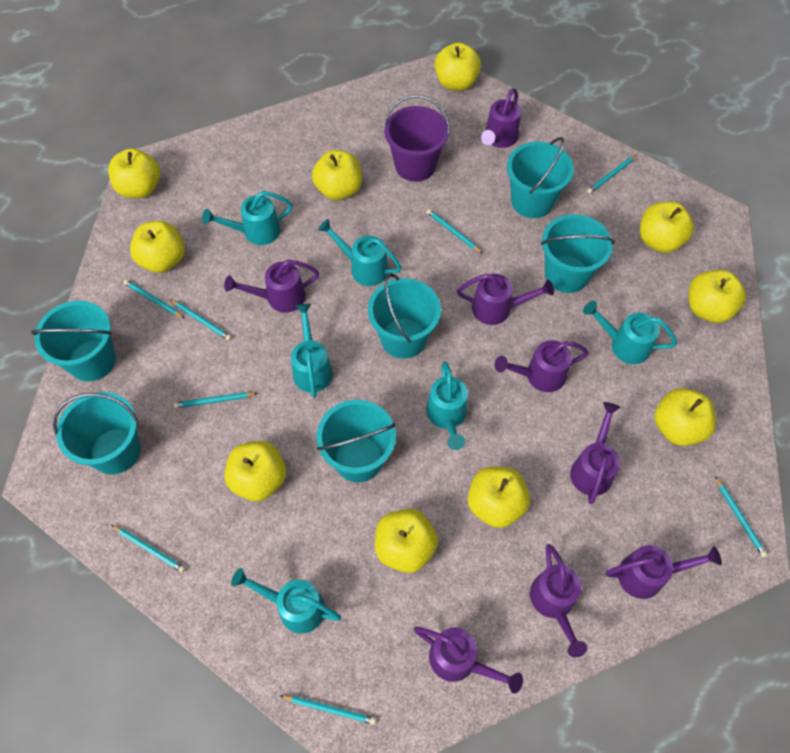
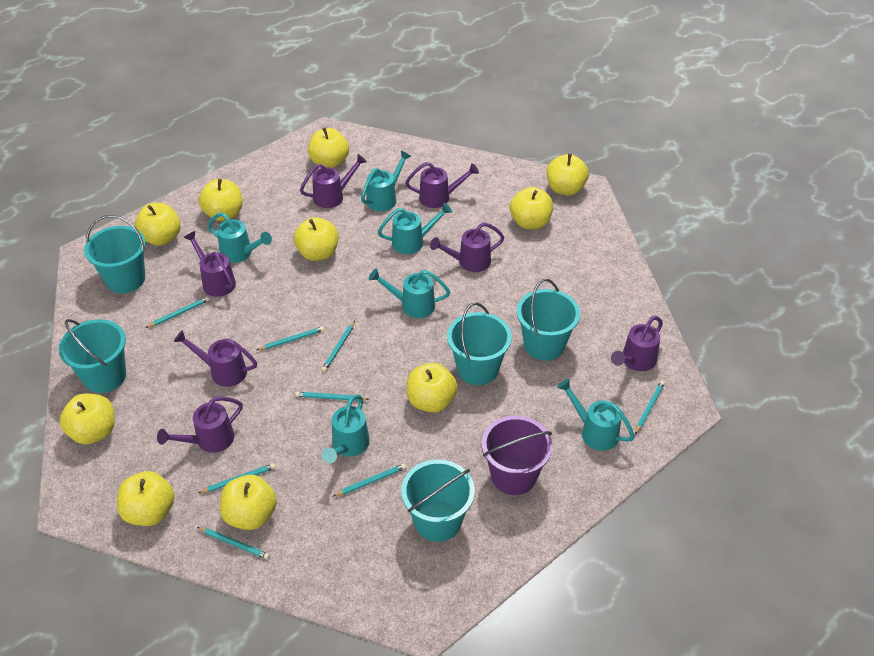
purple watering can: [224,260,319,313] [414,627,523,694] [457,274,554,325] [481,88,521,148] [495,340,589,392] [530,544,587,657] [570,402,620,504] [606,545,722,599] = 8 -> [157,396,243,453] [174,330,257,387] [184,231,236,297] [300,154,367,208] [405,162,479,208] [430,222,504,272] [611,316,663,371] = 7
turquoise bucket: [31,301,116,382] [53,392,141,474] [317,400,396,482] [368,273,441,359] [507,137,574,218] [541,214,615,293] = 6 -> [59,319,126,393] [84,215,145,293] [401,460,475,542] [447,302,512,385] [517,279,580,361] = 5

